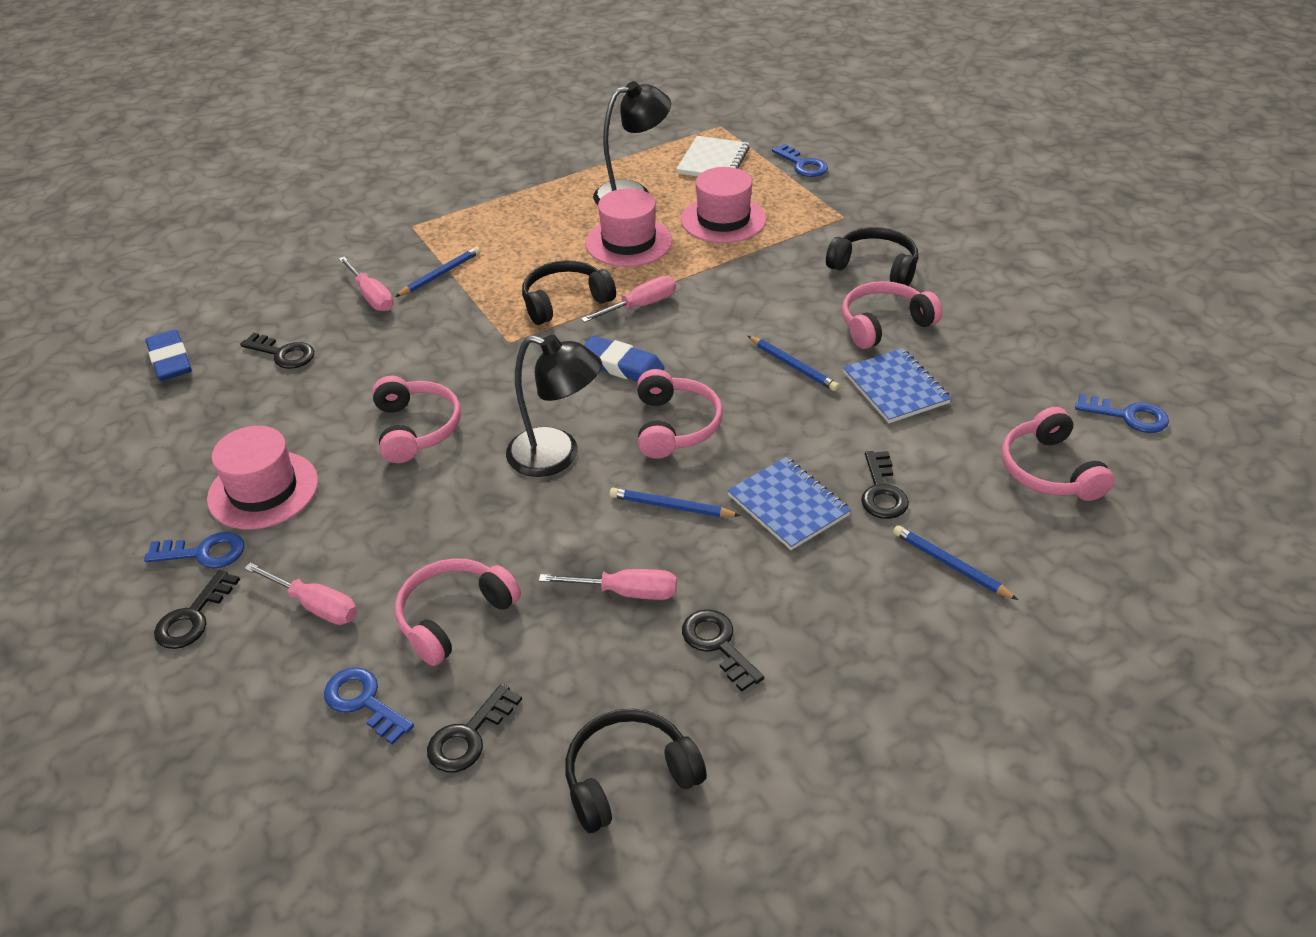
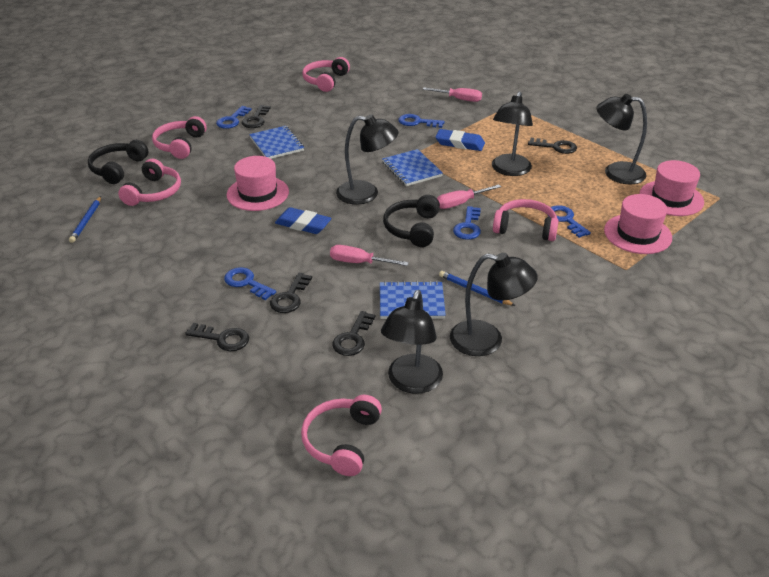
black headphones: [522,260,616,325] [565,709,707,833] [826,227,918,286] = 3 -> [88,140,148,184] [383,195,440,247] = 2
black lamp: [506,335,602,477] [593,81,671,205] = 2 -> [336,114,399,205] [381,290,443,394] [450,253,538,356] [492,91,533,176] [596,94,647,185] = 5
blue key: [144,532,244,569] [324,667,414,745] [772,144,828,177] [1075,393,1169,433] = 4 -> [216,106,252,129] [224,267,276,300] [398,114,445,128] [453,206,481,240] [550,205,591,238] = 5
blue notebook: [727,457,851,550] [843,348,951,423] = 2 -> [249,126,304,159] [380,281,446,319] [382,149,443,186] = 3
blue pencil: [395,247,480,297] [610,488,741,517] [748,336,839,391] [893,525,1018,600] = 4 -> [69,196,101,243] [439,271,516,306] = 2
pink screwdriver: [244,563,357,625] [339,257,393,311] [539,569,677,600] [581,276,676,323] = 4 -> [330,245,409,266] [423,87,482,102] [437,184,501,209] = 3
white notebook: [676,136,750,176] = 1 -> none = 0

